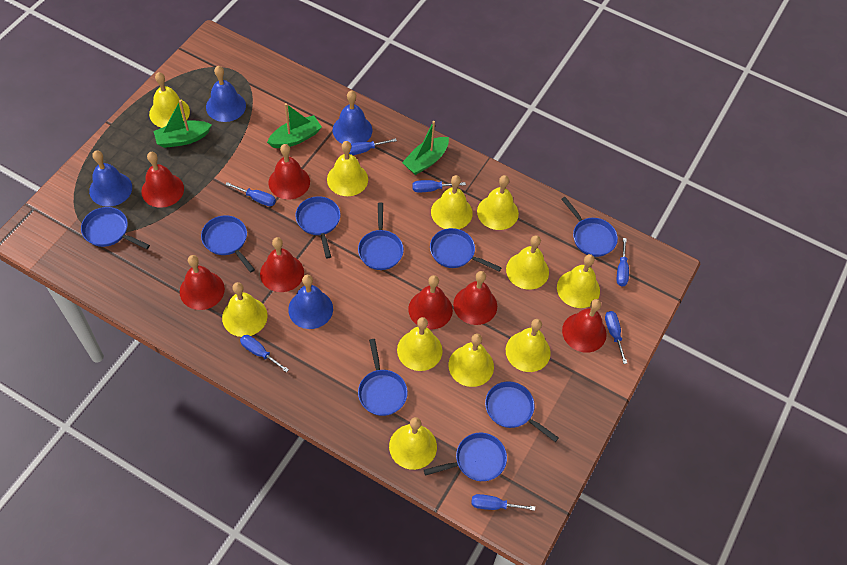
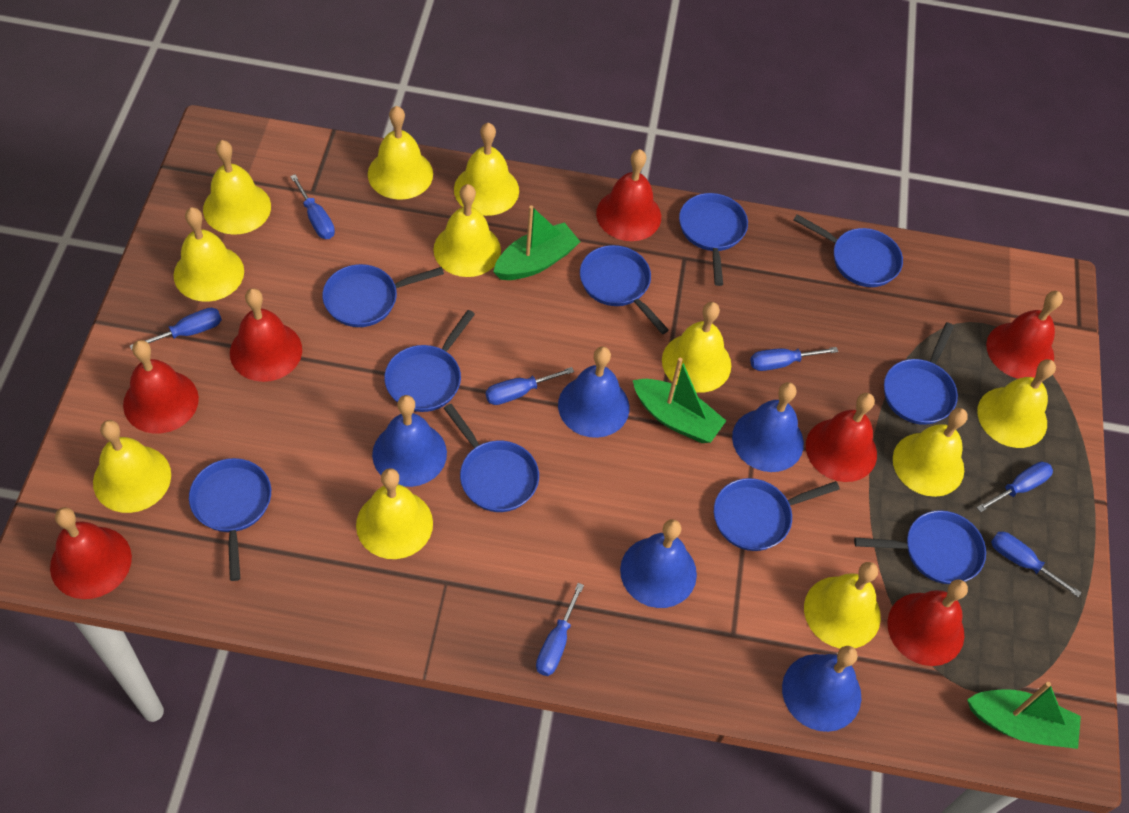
blue bell: [89,150,132,207] [206,66,246,122] [288,275,333,329] [333,90,372,144] = 4 -> [372,395,447,487] [558,347,629,438] [620,519,697,608] [732,382,804,472] [782,646,862,732] = 5
blue pan: [81,207,150,249] [201,215,255,273] [295,196,341,259] [358,202,404,270] [358,339,408,416] [424,433,507,481] [430,228,502,271] [485,381,559,442] [561,197,618,257] = 9 -> [189,458,271,581] [322,264,444,327] [384,310,475,412] [444,404,539,512] [580,245,669,334] [679,193,748,286] [714,478,840,551] [794,214,903,287] [854,510,986,584] [884,322,958,425] = 10

